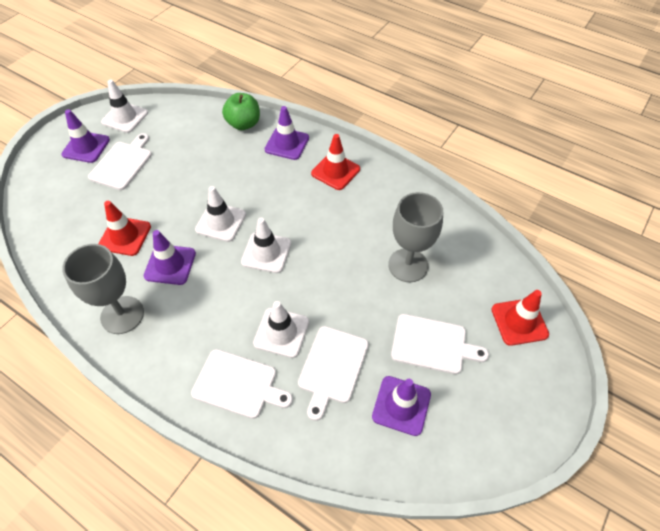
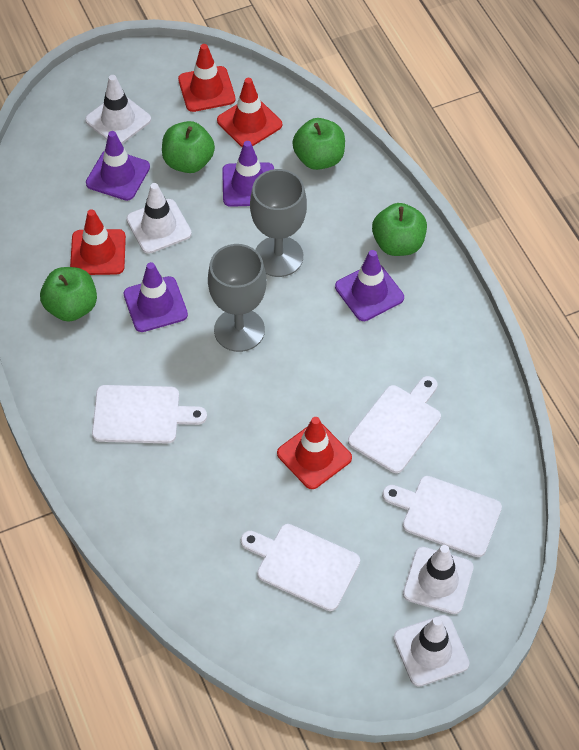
green apple: [222,93,260,130] = 1 -> [40,267,97,322] [162,121,215,173] [292,118,345,170] [372,203,427,256] = 4
red traffic cone: [98,201,151,256] [311,134,360,190] [491,290,549,346] = 3 -> [70,209,126,275] [178,44,235,112] [217,78,282,147] [277,417,352,489] = 4

